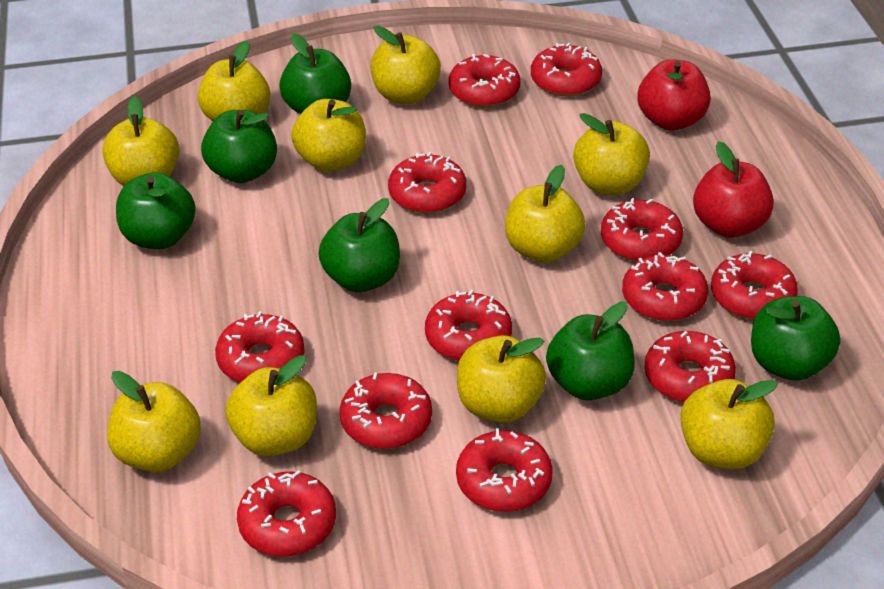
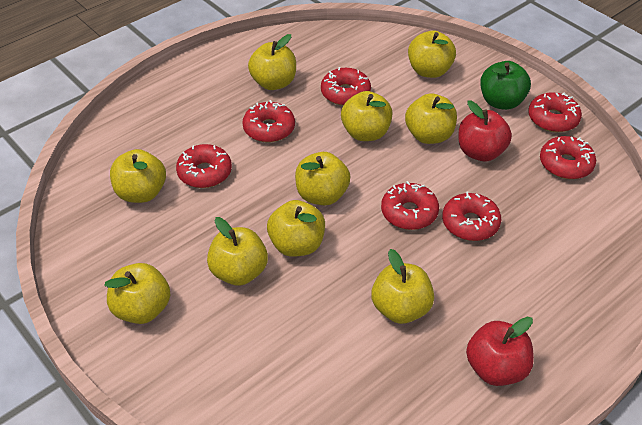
green apple: [116,172,196,249] [201,110,277,183] [279,33,351,114] [318,198,400,292] [546,302,635,400] [751,296,841,381] = 6 -> [480,61,531,110] = 1
red donut: [215,311,305,383] [237,470,336,557] [340,373,432,449] [388,152,466,213] [425,290,512,361] [448,54,521,107] [456,428,553,512] [531,43,602,96] [601,198,683,261] [622,252,708,321] [644,331,736,402] [711,251,798,319] = 12 -> [176,144,232,188] [242,100,295,142] [321,67,371,106] [381,181,439,230] [442,191,501,241] [528,92,582,132] [540,136,596,179] = 7

